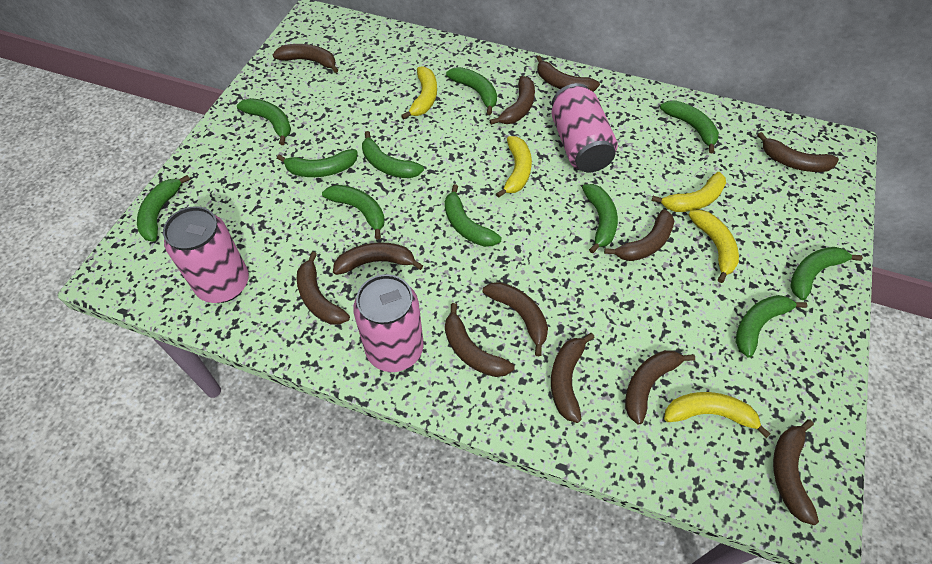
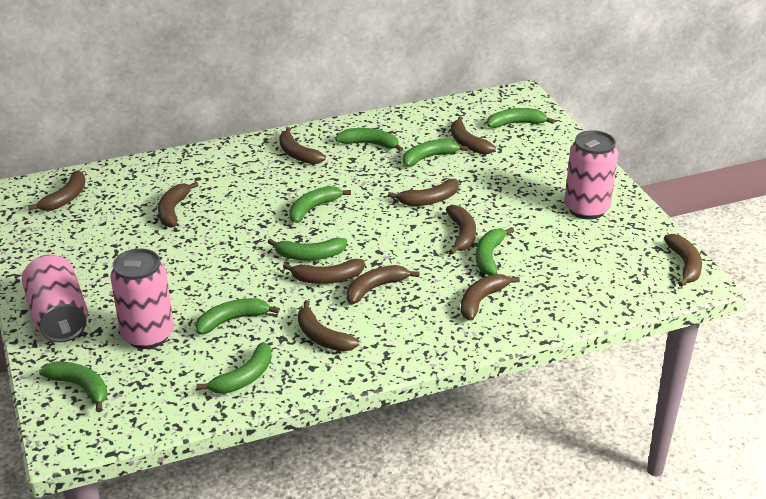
brown banana: [273,44,338,73] [297,252,350,325] [333,242,423,275] [445,303,515,377] [483,282,548,356] [489,76,535,125] [536,55,600,91] [551,333,595,423] [604,209,674,261] [625,350,695,425] [758,132,839,172] [773,419,819,526] = 12 -> [28,170,85,211] [158,182,199,228] [279,127,326,164] [283,259,364,284] [298,300,359,352] [347,265,420,304] [388,179,459,206] [446,205,476,255] [451,116,496,154] [461,274,520,321] [664,234,702,287] = 11
green banana: [137,175,190,242] [237,98,291,145] [277,149,358,177] [322,185,385,239] [362,131,424,178] [445,184,502,247] [446,67,497,115] [582,184,618,253] [660,100,719,153] [736,295,807,357] [790,247,863,300] = 11 -> [39,361,108,412] [196,298,280,335] [197,342,272,394] [268,238,347,260] [289,186,351,223] [335,128,403,152] [403,139,468,167] [475,227,514,276] [487,108,555,128] = 9
yellow banana: [401,66,437,119] [496,136,532,198] [652,172,726,212] [664,392,771,438] [689,210,739,283] = 5 -> none = 0

